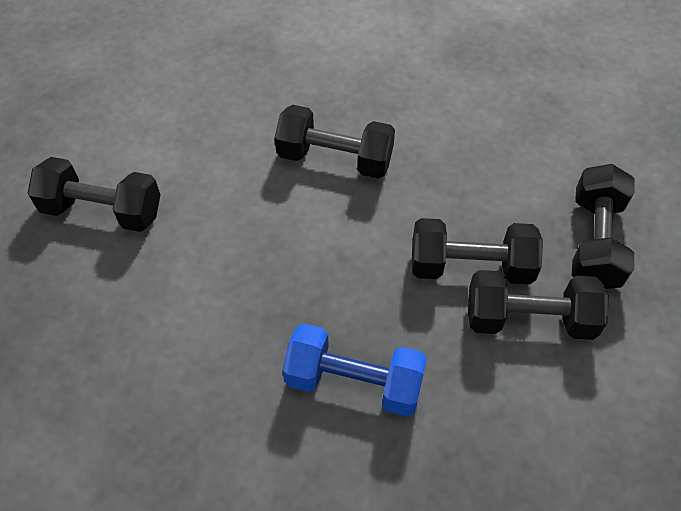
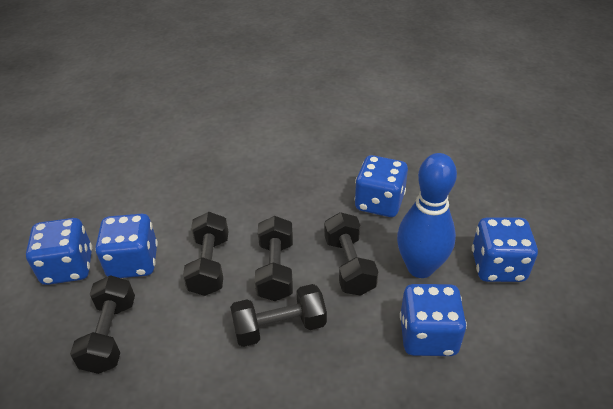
blue bowling pin: none = 0 -> [397,153,457,278] = 1
blue dice: none = 0 -> [26,218,92,285] [95,214,158,278] [354,155,408,217] [400,284,467,356] [472,217,538,282] = 5
blue dumbbell: [282,323,427,417] = 1 -> none = 0

